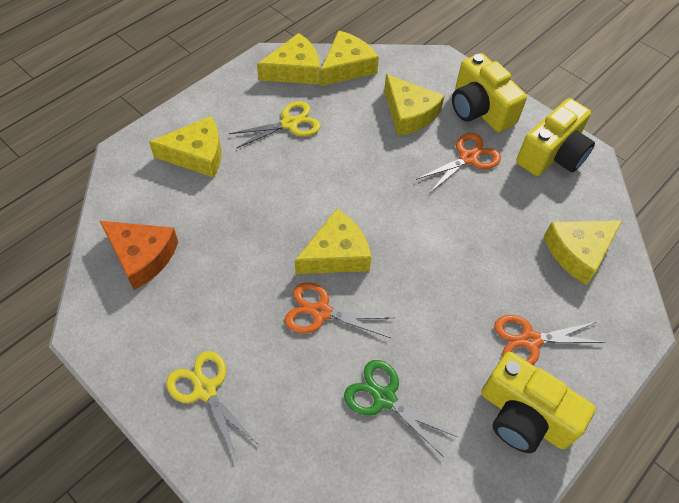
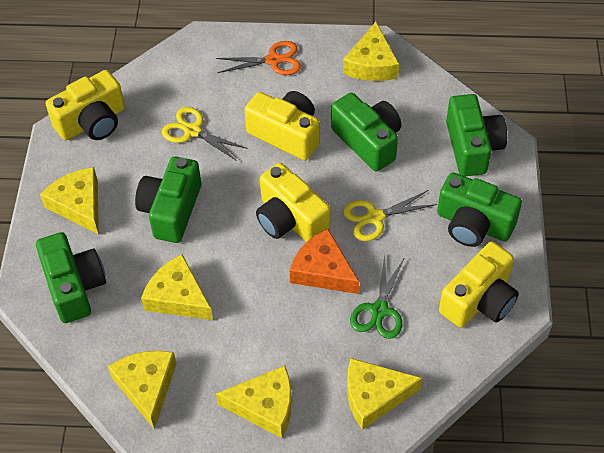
green camera: none = 0 -> [36,232,106,323] [135,157,201,243] [331,93,401,172] [437,173,522,247] [446,94,507,176] = 5
orange scissors: [285,282,394,338] [416,133,501,193] [494,315,606,365] = 3 -> [216,41,301,75] = 1
yellow camera: [452,53,527,132] [481,352,596,453] [516,98,595,176] = 3 -> [46,70,125,140] [244,91,320,160] [256,163,331,242] [439,241,519,328] = 4

